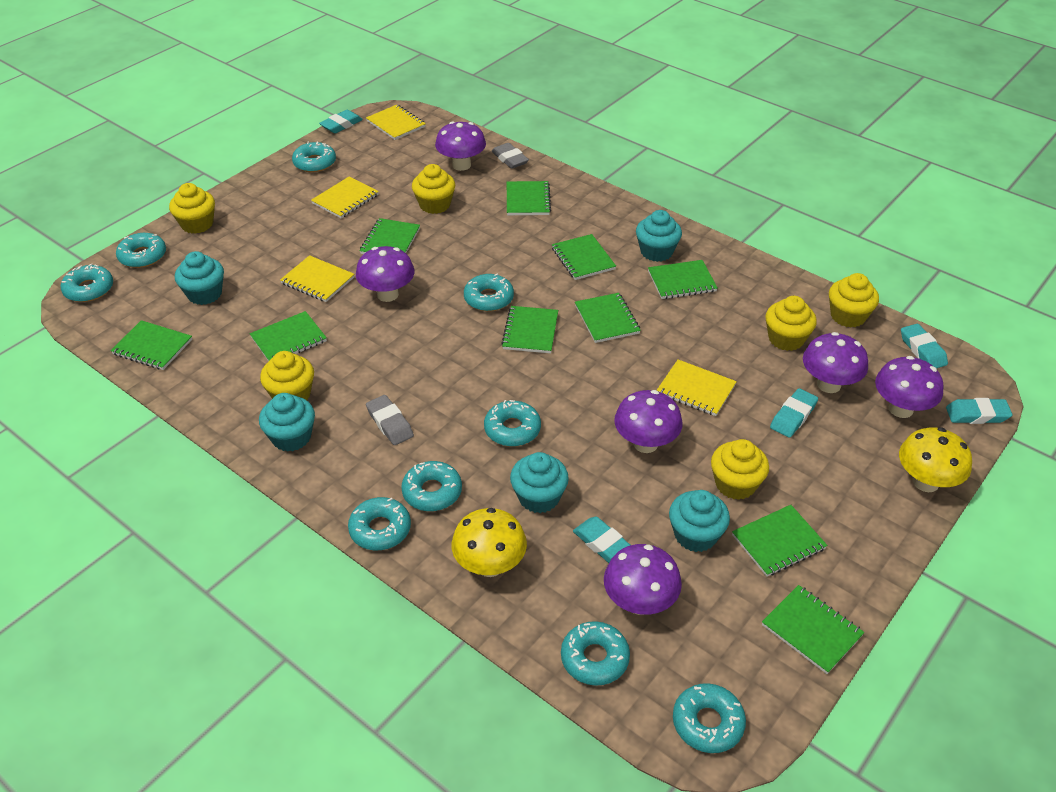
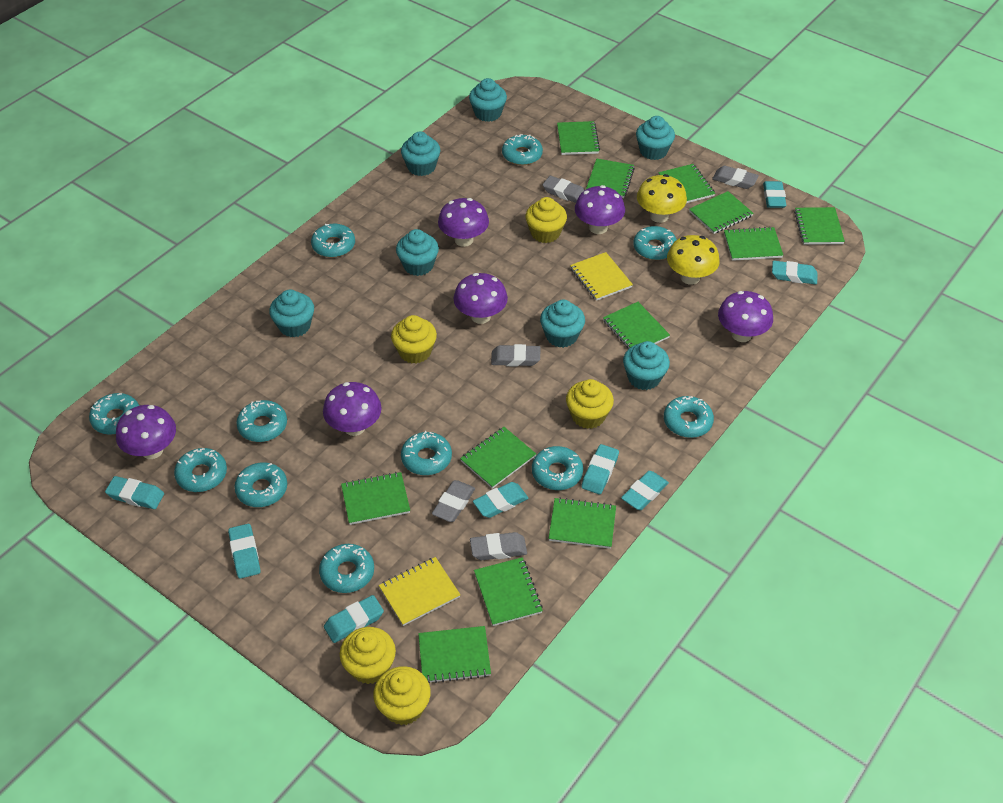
green notebook: [111,320,192,370] [250,311,327,361] [360,218,420,254] [501,306,558,353] [507,181,551,215] [552,234,616,280] [575,293,641,343] [648,260,718,299] [732,505,828,577] [762,585,864,674] = 10 -> [341,472,410,525] [418,626,491,684] [460,427,536,489] [474,557,543,626] [548,497,616,549] [557,121,600,155] [586,159,635,198] [603,302,670,348] [658,164,715,203] [689,191,754,234] [724,227,783,261] [794,207,845,245] = 12
grey eraser: [366,395,414,445] [492,143,529,169] = 2 -> [432,480,475,522] [470,532,527,560] [491,344,540,367] [543,176,585,203] [712,166,759,189] = 5
turquoise cupcake: [175,251,224,305] [259,393,315,452] [510,452,569,513] [636,210,682,262] [669,490,730,552] = 5 -> [269,290,314,337] [396,229,439,276] [401,131,441,176] [469,78,507,122] [540,300,585,348] [623,341,670,390] [636,116,675,160] = 7
turquoise donut: [61,263,113,302] [116,233,166,268] [292,141,336,172] [348,497,411,550] [401,461,462,511] [464,273,514,311] [484,400,541,447] [561,621,630,686] [673,683,746,753] = 9 -> [89,393,139,435] [174,448,227,492] [234,462,287,507] [236,400,287,442] [311,224,355,258] [319,544,374,593] [401,431,452,475] [502,134,543,165] [532,446,583,490] [633,226,677,260] [664,396,714,438] = 11
turquoise eraser: [319,110,363,133] [573,517,630,563] [770,388,818,438] [901,324,948,368] [946,398,1013,424] = 5 -> [105,476,164,509] [228,524,260,579] [324,595,384,643] [473,482,528,518] [581,444,619,494] [621,471,669,510] [763,181,786,208] [772,261,818,284] = 8
yellow cupcake: [169,183,215,234] [260,351,314,400] [412,164,455,214] [711,439,769,500] [766,296,817,351] [829,273,879,327] = 6 -> [340,627,396,684] [373,666,431,725] [391,315,437,363] [525,197,567,243] [566,379,614,429] = 5
yellow notebook: [280,255,354,302] [311,177,379,218] [366,105,426,140] [657,360,737,416] = 4 -> [379,557,461,626] [570,252,633,301] = 2

